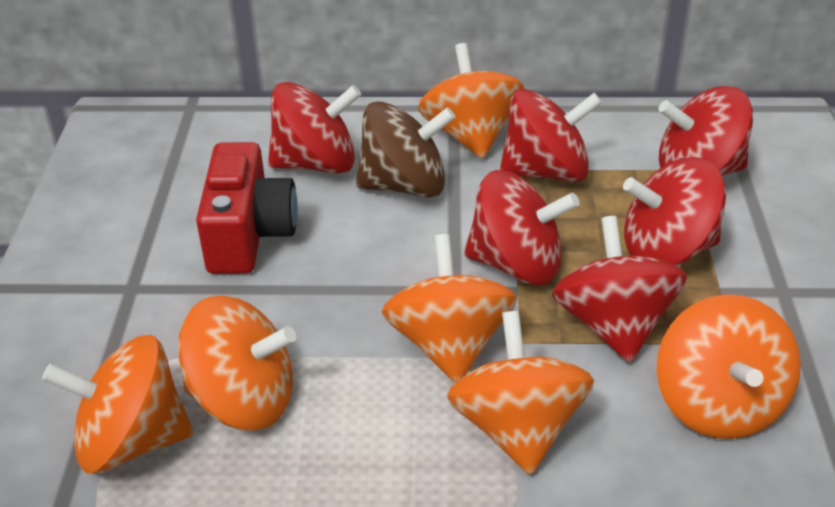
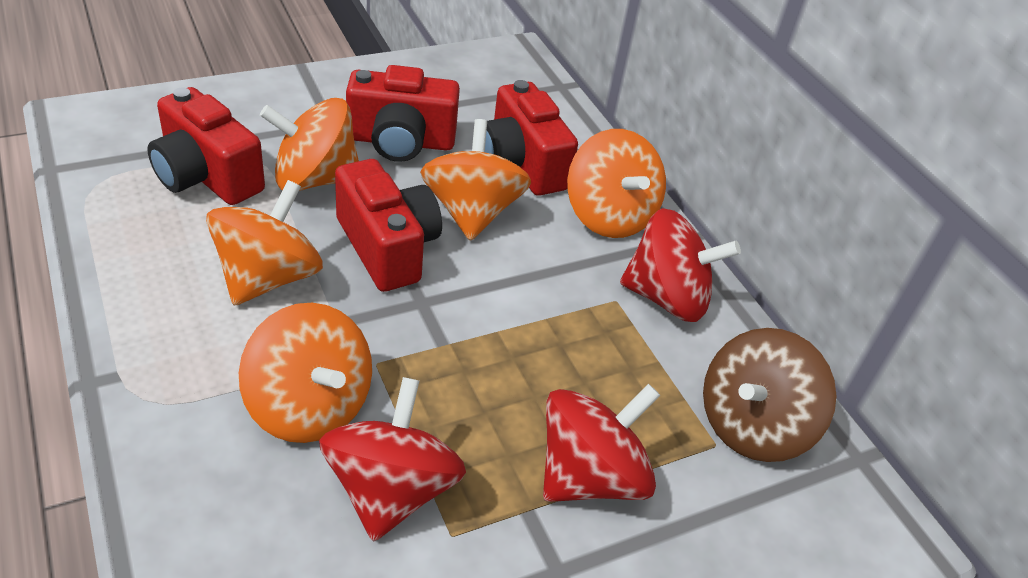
orange spinning top: [42,335,194,473] [178,296,296,431] [382,234,517,383] [418,43,525,159] [447,311,594,475] [657,294,801,439] = 6 -> [206,180,323,306] [239,303,372,443] [260,98,359,191] [420,119,531,241] [567,129,666,238] = 5
red camera: [196,142,298,274] = 1 -> [147,87,265,205] [335,159,442,292] [346,65,460,162] [485,80,578,196] = 4
red spinning top: [268,82,361,174] [464,170,579,285] [500,89,602,182] [552,216,687,363] [623,157,726,266] [658,86,753,175] = 6 -> [319,377,466,542] [543,384,660,502] [620,208,741,322] = 3

